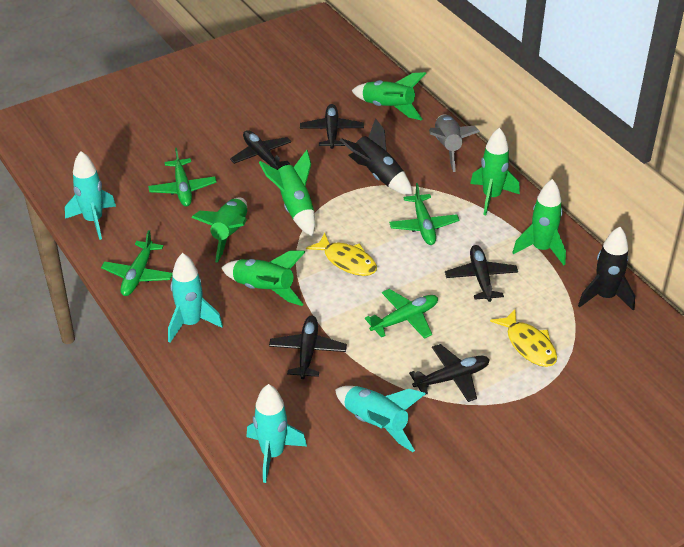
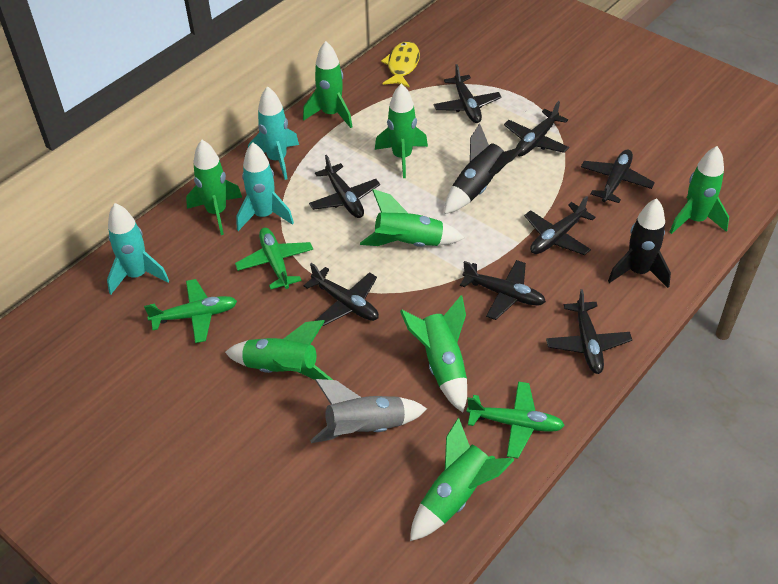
black plane: [230,130,291,170] [269,316,347,379] [300,104,364,149] [409,344,490,402] [445,245,518,302] = 5 -> [303,263,379,326] [309,155,380,218] [434,64,502,123] [460,260,546,320] [504,101,569,156] [524,196,596,255] [546,289,632,374] [581,149,655,203] = 8
green plane: [101,230,172,296] [148,148,217,206] [365,289,438,339] [389,183,459,245] = 4 -> [144,279,237,343] [235,228,313,289] [466,381,565,458] = 3
green rocket: [191,198,247,263] [221,251,305,306] [259,150,315,237] [352,72,426,121] [470,127,520,215] [512,179,566,265] = 6 -> [186,140,242,235] [225,320,333,380] [303,41,352,128] [360,189,464,247] [375,83,428,178] [400,295,467,413] [410,418,514,541] [670,146,729,234] = 8
turquoise rocket: [65,151,116,240] [168,253,223,342] [246,384,307,483] [335,386,425,452] = 4 -> [107,203,169,295] [236,142,294,231] [248,86,299,180] = 3
yellow fish: [306,232,377,276] [490,309,557,367] = 2 -> [381,41,420,88] = 1

